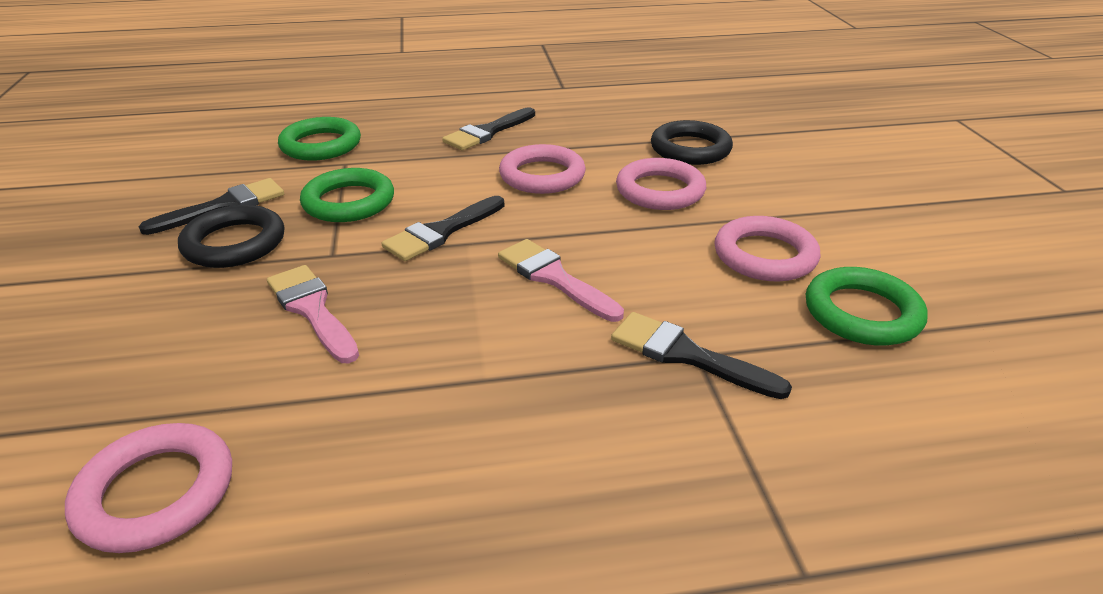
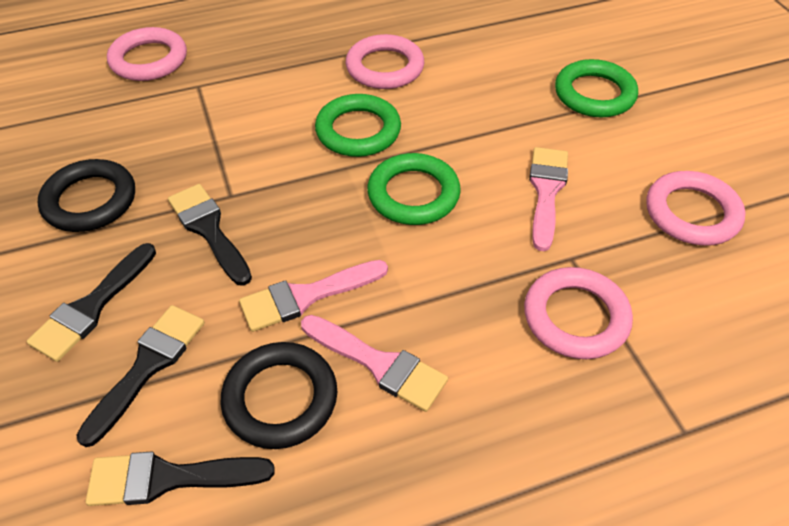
pink brush: [267,265,359,363] [498,239,624,322] = 2 -> [239,260,388,332] [301,315,448,412] [529,147,568,251] = 3

